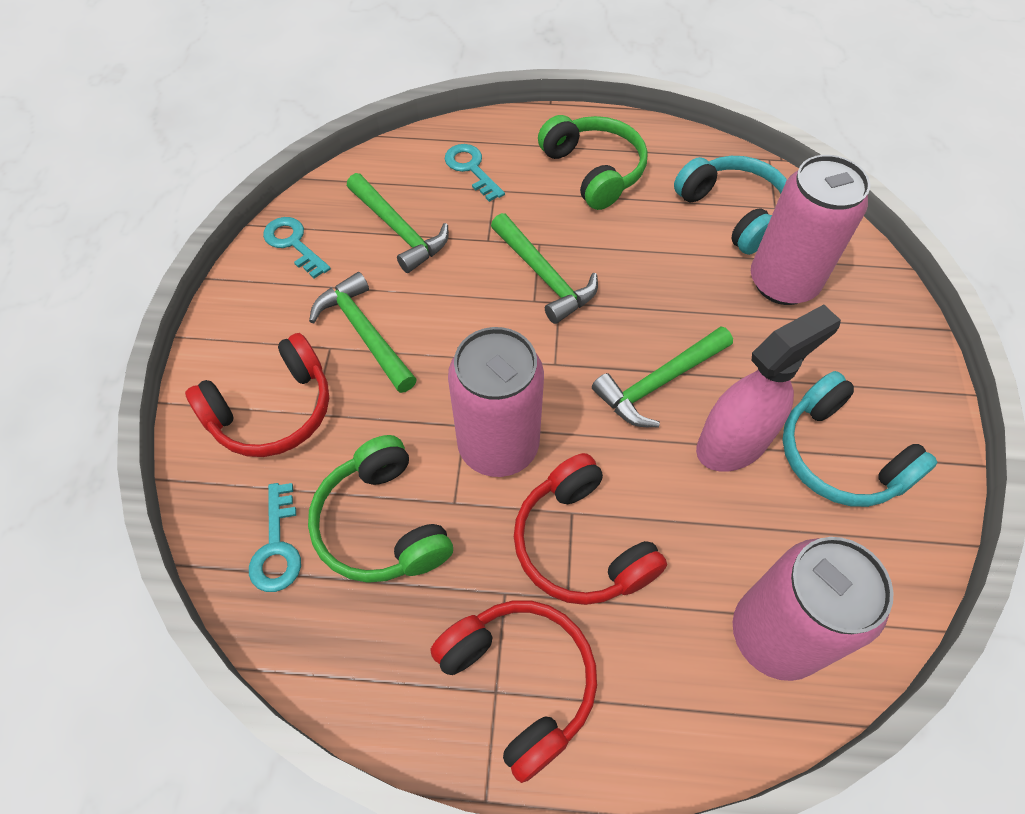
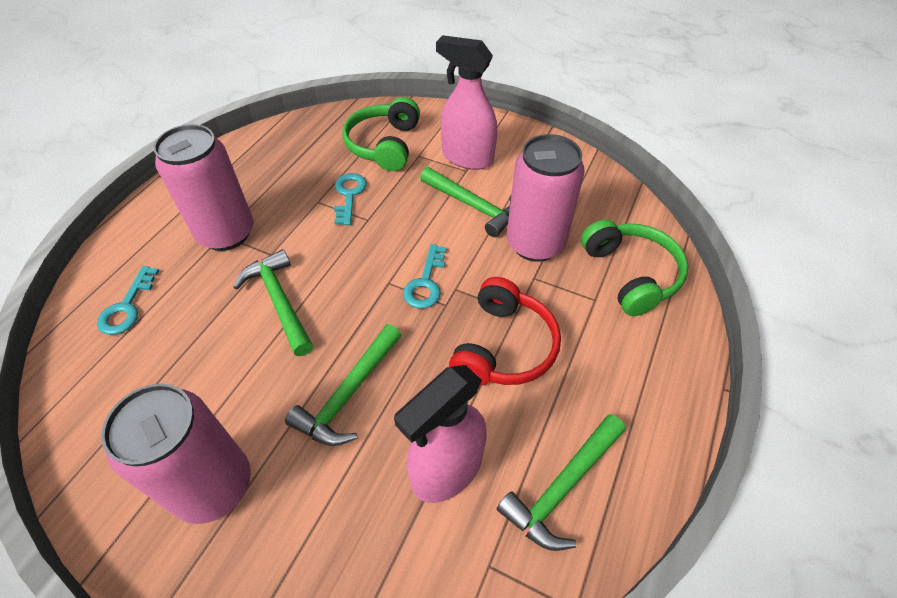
pink spray bottle: [696,305,841,472] = 1 -> [394,365,486,503] [436,35,497,170] = 2
red headphones: [185,333,329,457] [431,600,597,783] [514,453,667,605] = 3 -> [449,277,561,385] = 1
turquoise headphones: [674,156,787,255] [782,371,938,507] = 2 -> none = 0

